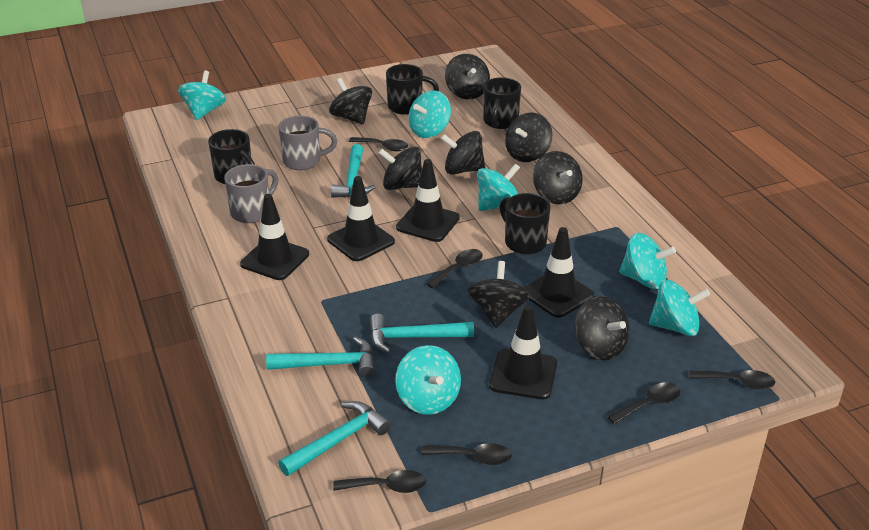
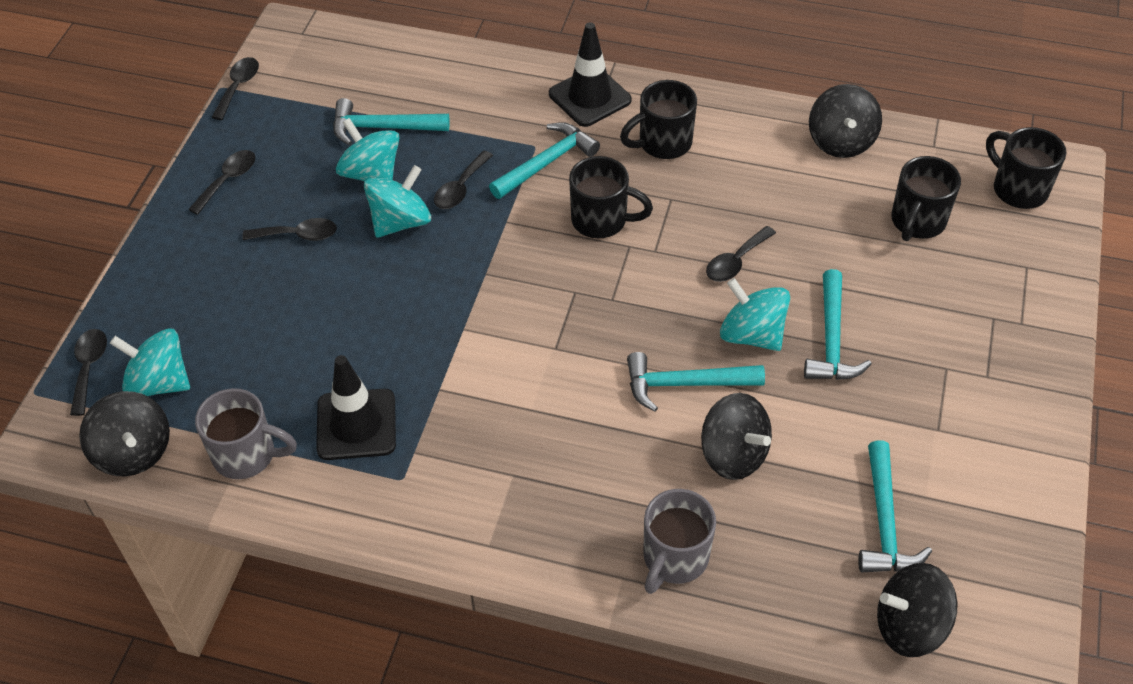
black spinning top: [329,78,372,125] [379,146,422,190] [441,131,485,175] [445,54,490,99] [468,261,530,328] [505,113,552,162] [533,151,583,204] [574,296,629,360] = 8 -> [79,391,170,476] [701,393,772,480] [809,84,882,158] [877,563,957,657] = 4
black traffic cone: [240,194,309,280] [327,176,395,261] [396,159,460,242] [489,305,557,400] [524,227,594,318] = 5 -> [316,355,396,460] [549,22,632,127] = 2
turquoise hammer: [266,337,375,378] [278,401,391,476] [331,144,375,198] [370,314,474,353] = 4 -> [333,98,450,145] [489,122,600,199] [627,352,765,412] [804,269,872,380] [858,440,932,572] = 5
turquoise spinning top: [178,71,226,120] [395,345,461,415] [409,91,451,138] [477,163,520,211] [619,233,676,289] [649,280,710,336] = 6 -> [110,328,190,396] [336,118,400,181] [364,165,431,238] [720,278,790,351] = 4

